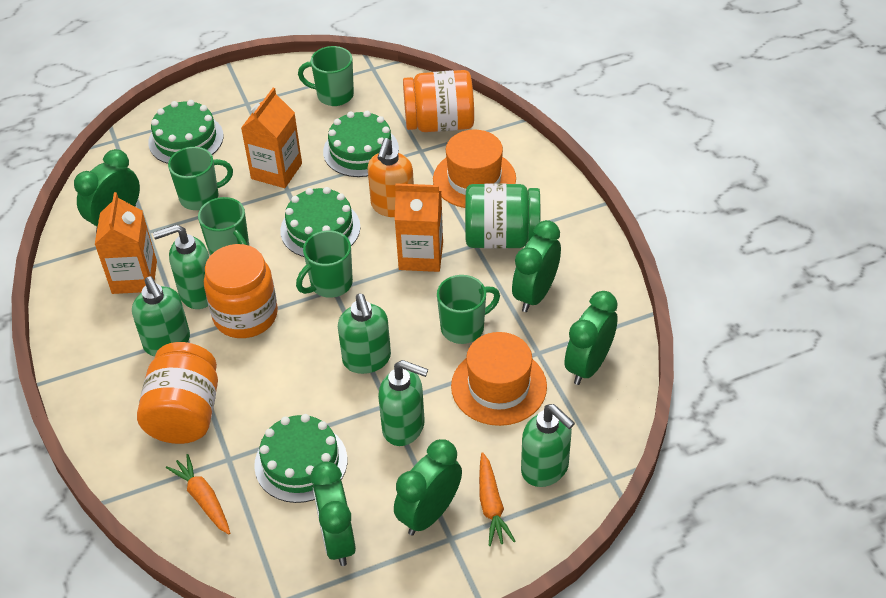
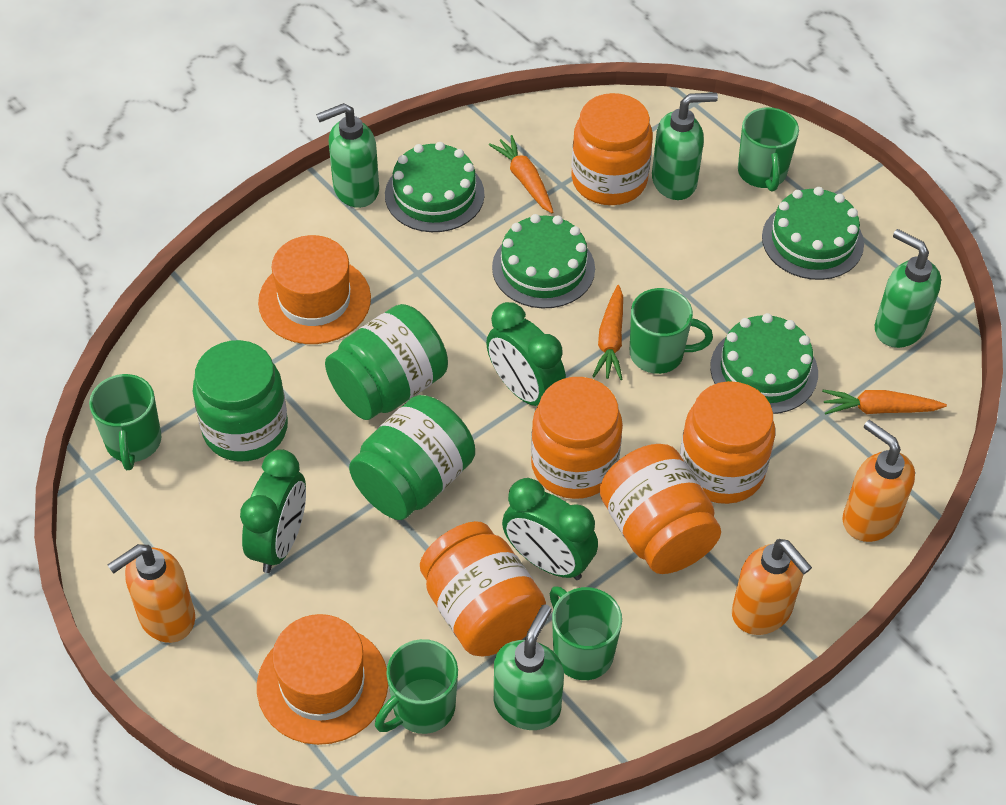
green clock: [74,149,140,233] [310,461,356,566] [394,439,462,536] [512,220,561,312] [565,291,618,385] = 5 -> [240,449,306,573] [486,302,566,406] [502,478,598,580] = 3
green jar: [465,183,540,249] = 1 -> [193,340,288,461] [325,304,448,420] [349,395,475,520] = 3
green soap dispenser: [132,276,190,357] [153,224,209,309] [338,294,391,374] [378,360,428,446] [521,404,575,487] = 5 -> [316,103,379,208] [494,604,564,730] [652,93,718,200] [875,229,941,348] = 4
orange carrot: [166,454,230,534] [479,452,515,546] = 2 -> [489,135,553,213] [592,285,623,380] [822,390,947,415] = 3
orange carton: [95,192,157,294] [241,88,302,188] [395,183,443,272] = 3 -> none = 0
orange jar: [137,342,218,444] [204,244,278,338] [403,70,474,132] = 3 -> [420,521,546,657] [531,377,623,499] [571,93,653,205] [599,444,721,574] [680,381,775,504] = 5
orange soap dispenser: [367,138,414,217] = 1 -> [108,544,195,643] [732,539,812,635] [842,420,915,542] = 3

